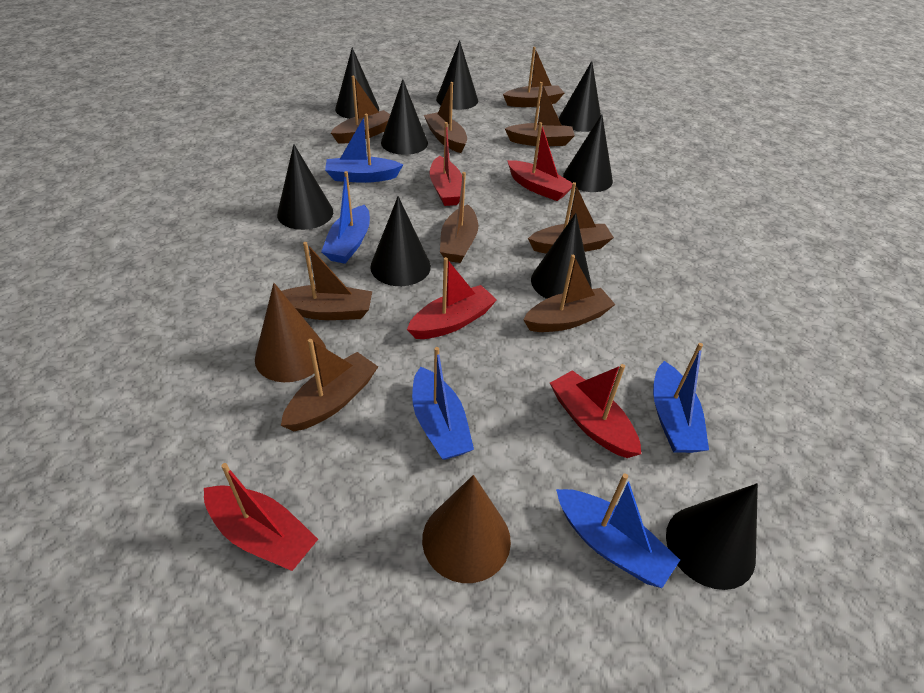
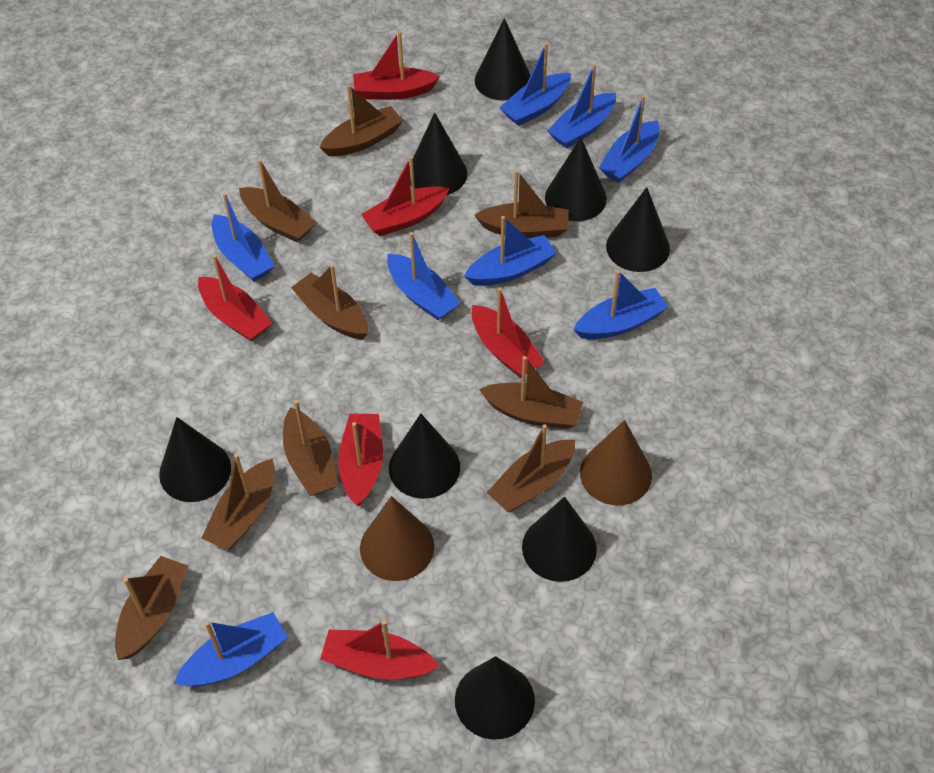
black cone: [277,144,333,230] [335,47,379,119] [370,196,431,286] [381,79,428,155] [436,40,478,110] [531,213,592,299] [559,61,601,132] [563,114,613,192] [666,483,758,590] = 9 -> [159,417,231,502] [389,413,460,499] [409,112,468,195] [455,656,535,739] [475,18,531,101] [522,497,597,582] [545,137,607,221] [606,187,670,272] = 8
blue boat: [321,171,370,264] [325,114,403,183] [412,347,474,460] [556,473,680,588] [653,343,709,453] = 5 -> [174,612,288,687] [212,193,274,281] [387,232,461,320] [464,216,556,286] [500,43,571,126] [547,64,616,148] [574,270,668,339] [599,95,660,183] = 8
red boat: [204,463,318,571] [407,257,497,339] [429,122,462,206] [507,122,573,201] [550,364,641,458] = 5 -> [198,255,272,342] [320,620,440,679] [338,414,383,506] [353,31,440,100] [361,156,449,236] [472,287,545,378] = 6

